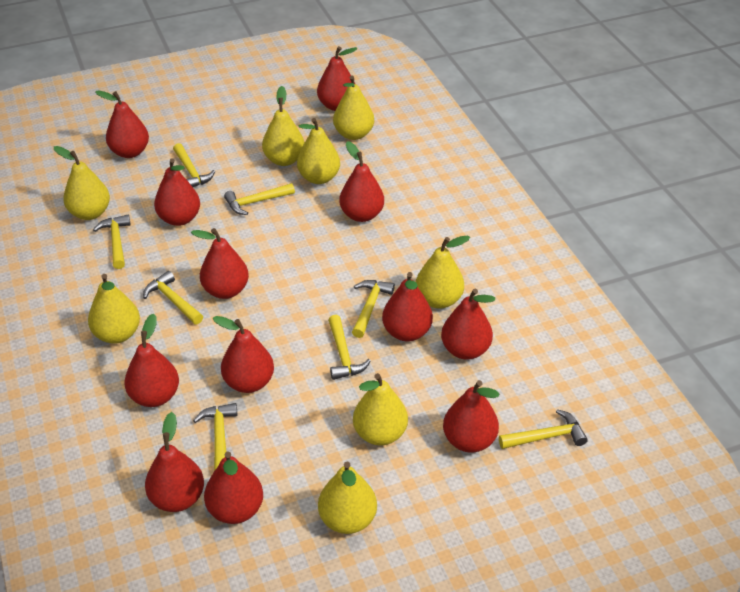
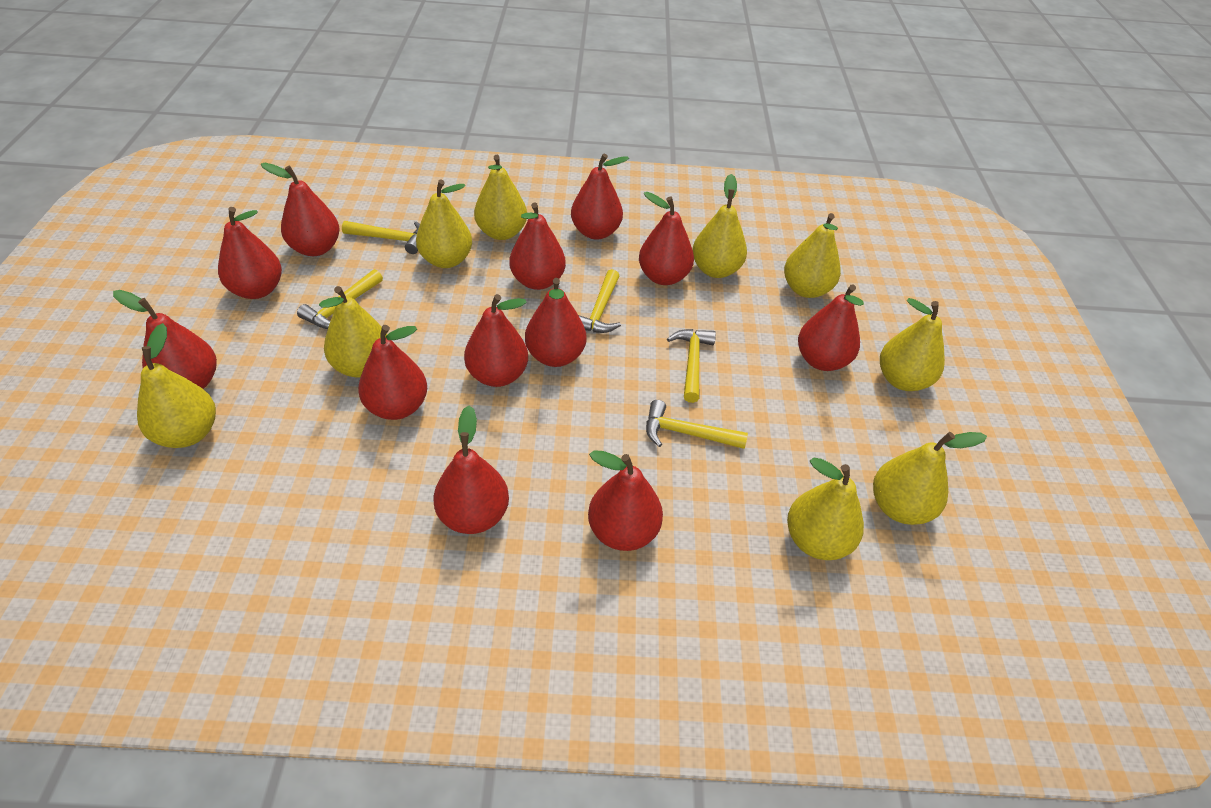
yellow hammer: [93,215,131,269] [143,271,203,324] [173,143,215,187] [193,403,237,471] [224,183,295,215] [328,315,371,380] [352,280,395,338] [499,409,588,449] = 8 -> [297,269,383,329] [342,221,420,254] [578,269,621,333] [646,400,748,449] [667,329,716,403] = 5
yellow pear: [54,146,110,220] [88,274,140,344] [262,86,305,166] [297,118,340,184] [318,462,377,534] [333,76,374,140] [353,373,408,445] [416,236,470,309] = 8 -> [137,323,216,448] [319,286,387,378] [416,179,472,268] [474,155,527,240] [692,174,747,278] [784,213,841,298] [787,457,864,560] [873,432,987,525] [880,298,945,391] = 9

